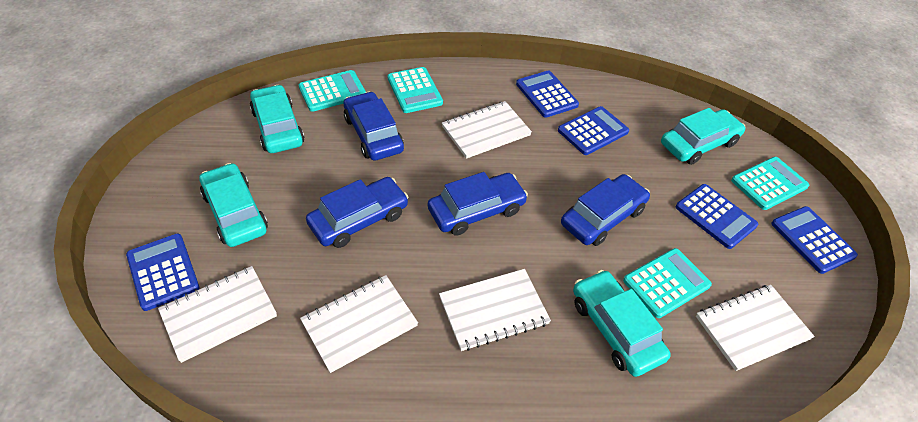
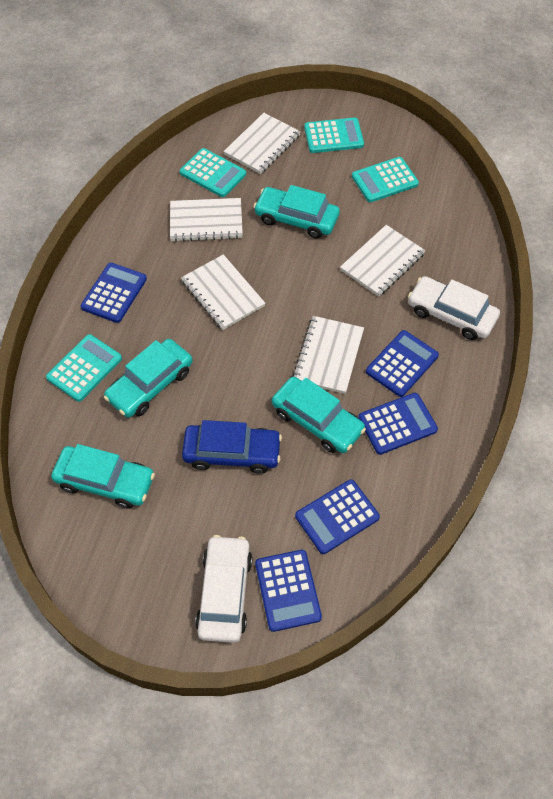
blue car: [306,177,409,248] [344,91,404,161] [428,172,528,236] [561,174,650,246] = 4 -> [182,420,282,474] = 1
white car: none = 0 -> [195,535,252,643] [408,276,500,340] = 2

